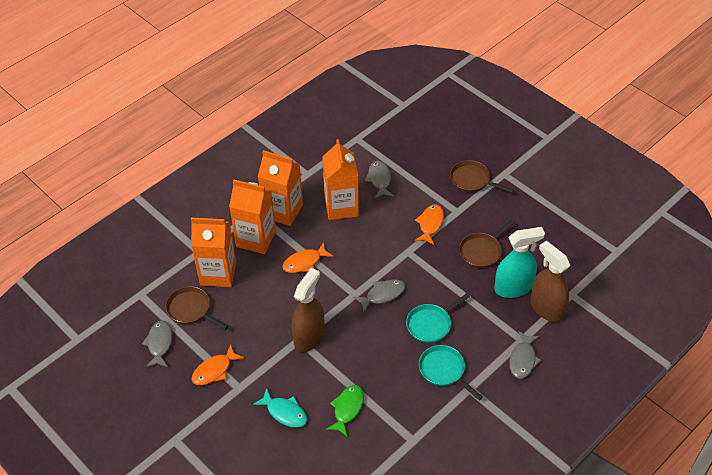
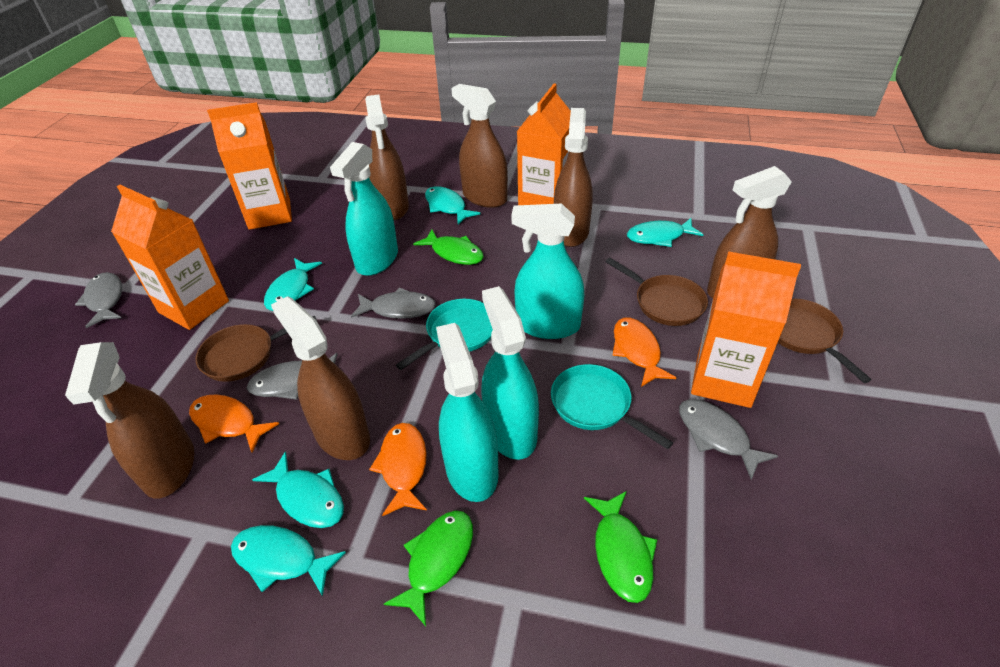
brown spray bottle: [292,268,324,352] [531,241,570,322] = 2 -> [65,342,194,499] [271,296,370,460] [365,95,409,220] [451,84,508,208] [554,108,593,247] [707,166,792,298] = 6
green fish: [326,385,364,437] = 1 -> [384,511,473,626] [413,229,484,265] [584,491,657,603] = 3
turquoise fish: [253,388,307,428] = 1 -> [231,525,346,597] [252,451,344,528] [264,258,322,311] [425,186,481,225] [627,218,703,247] = 5
turquoise spray bottle: [494,227,545,298] = 1 -> [330,142,398,276] [436,323,499,502] [481,286,539,460] [511,203,584,339] = 4

